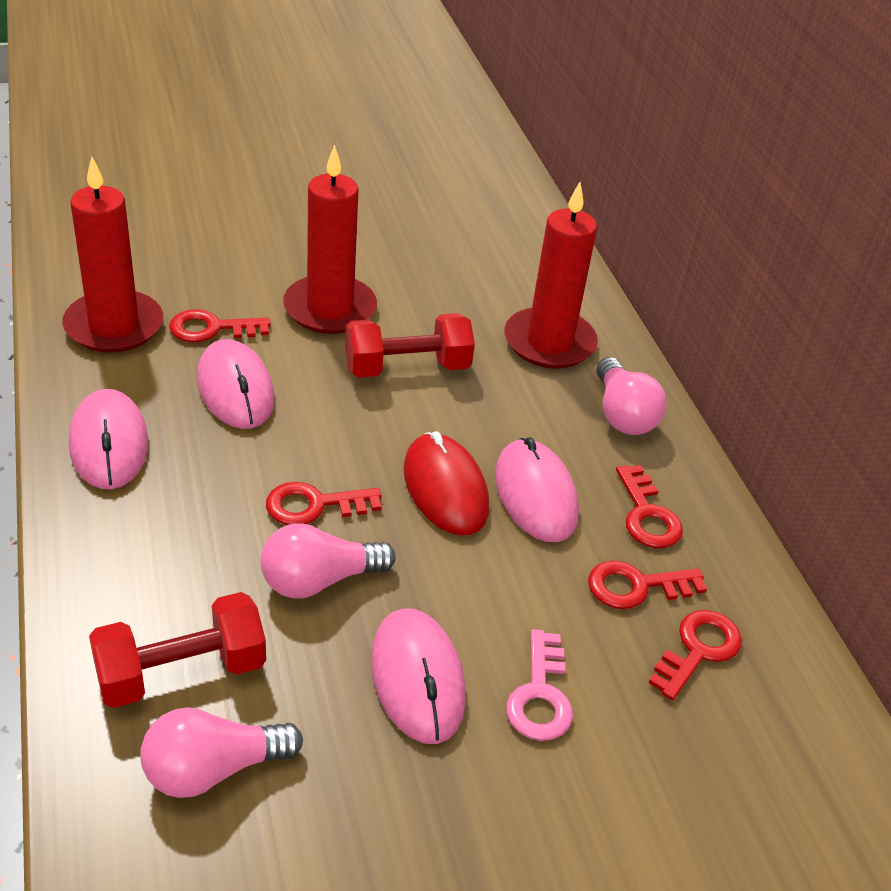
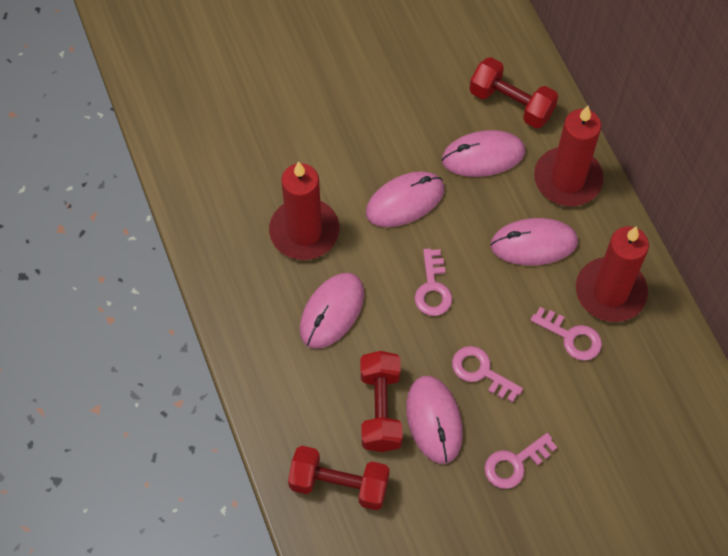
pink key: [506,629,573,741] = 1 -> [414,248,452,316] [452,346,523,402] [484,433,557,489] [530,307,602,361] = 4
pink light bulb: [140,707,303,798] [260,523,396,599] [597,357,666,435] = 3 -> none = 0
pink mouse: [69,389,148,489] [197,339,275,429] [371,608,466,744] [495,437,579,542] = 4 -> [300,273,364,349] [366,171,444,227] [406,376,463,464] [442,130,525,177] [490,218,578,265] = 5
red dumbbell: [89,592,266,708] [345,313,475,378] = 2 -> [288,446,390,510] [360,351,403,452] [470,57,558,129] = 3
red key: [169,309,271,342] [266,482,382,525] [588,560,707,609] [616,465,683,548] [649,610,742,700] = 5 -> none = 0
red mouse: [403,431,489,535] = 1 -> none = 0

